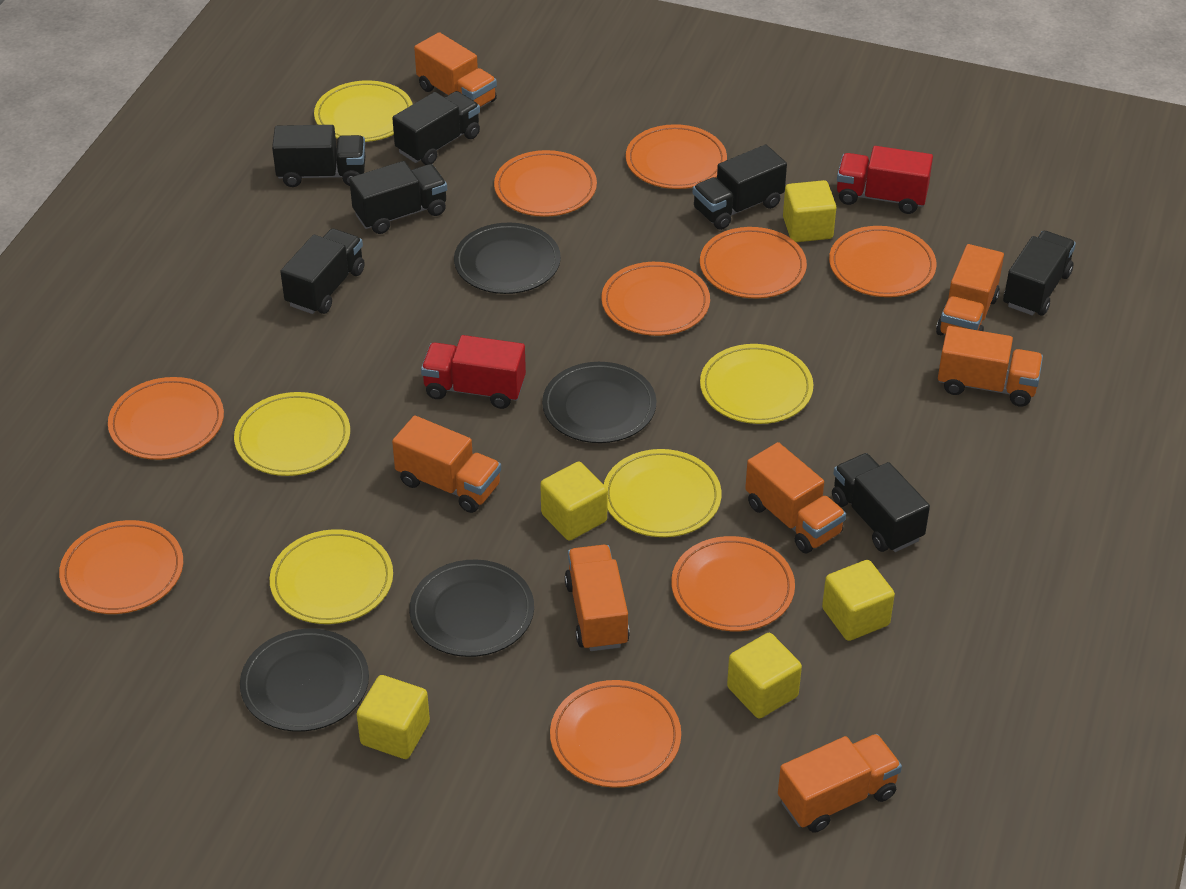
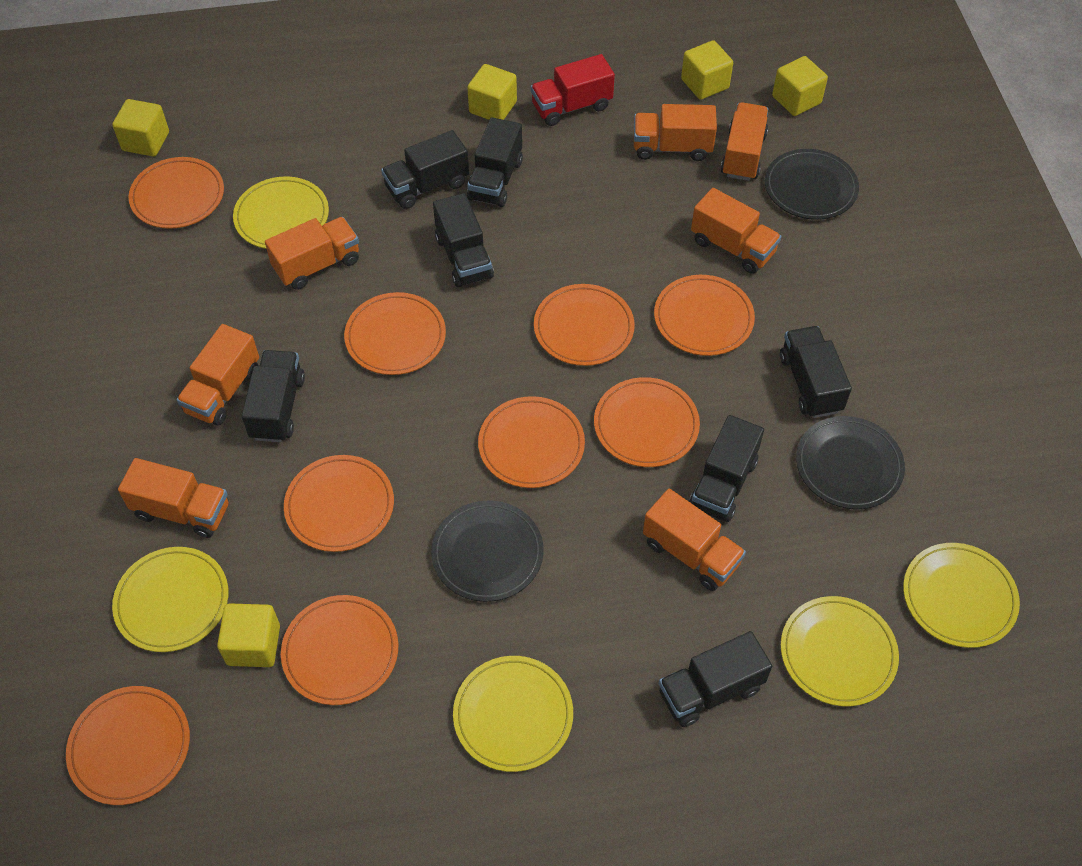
black plate: [240,629,369,732] [409,560,534,657] [454,222,561,294] [542,362,656,443] = 4 -> [431,501,544,602] [765,149,859,220] [796,416,905,509] = 3
red truck: [421,335,526,409] [837,146,933,214] = 2 -> [531,54,615,126] = 1

